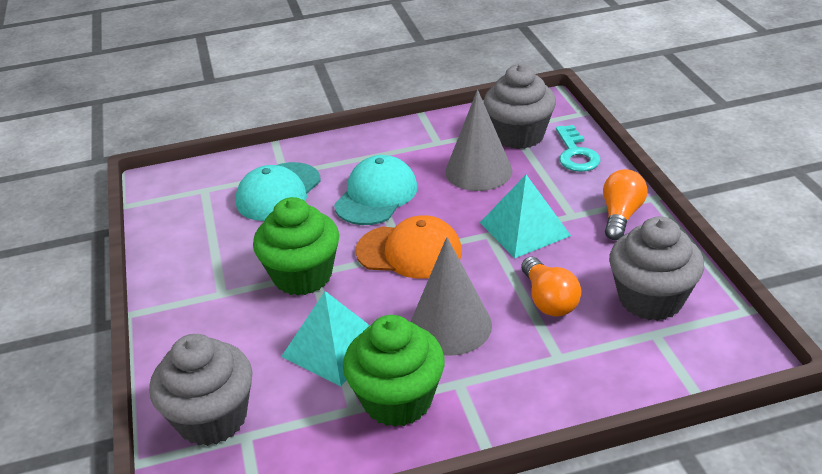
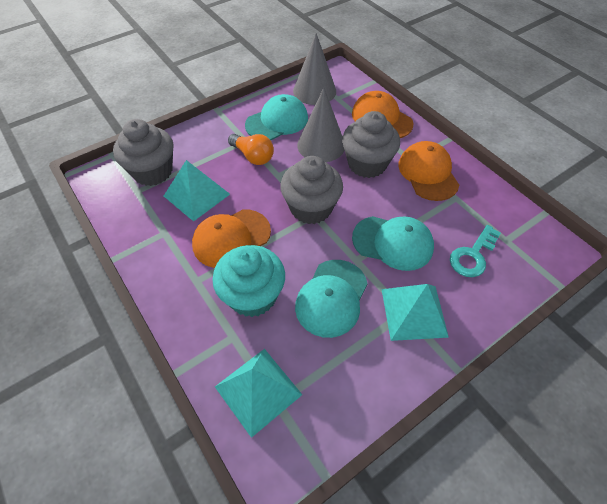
green cupcake: [253,197,339,296] [343,315,445,427] = 2 -> none = 0
orange cap: [355,215,462,279] = 1 -> [192,209,271,268] [352,91,413,138] [398,141,459,201] = 3
orange light bulb: [521,257,581,317] [603,169,648,240] = 2 -> [228,134,274,165] = 1
turquoise cap: [236,162,321,221] [334,155,417,225] = 2 -> [245,94,308,140] [295,260,368,338] [352,216,434,271] = 3
turquoise cupcake: none = 0 -> [212,245,285,317] = 1
turquoise pyramid: [281,291,370,386] [480,175,571,258] = 2 -> [164,160,230,222] [215,349,302,438] [382,284,449,341] = 3

